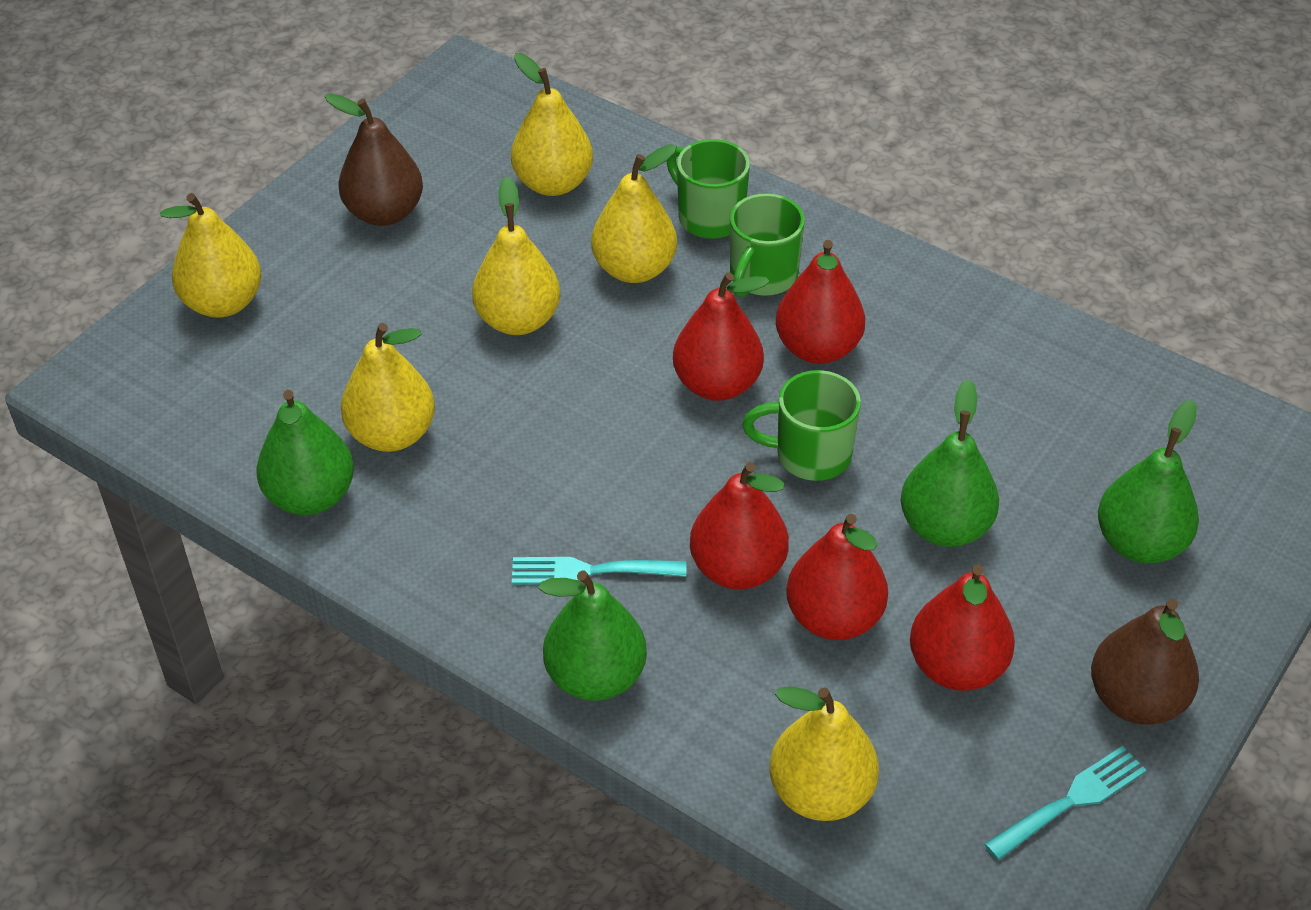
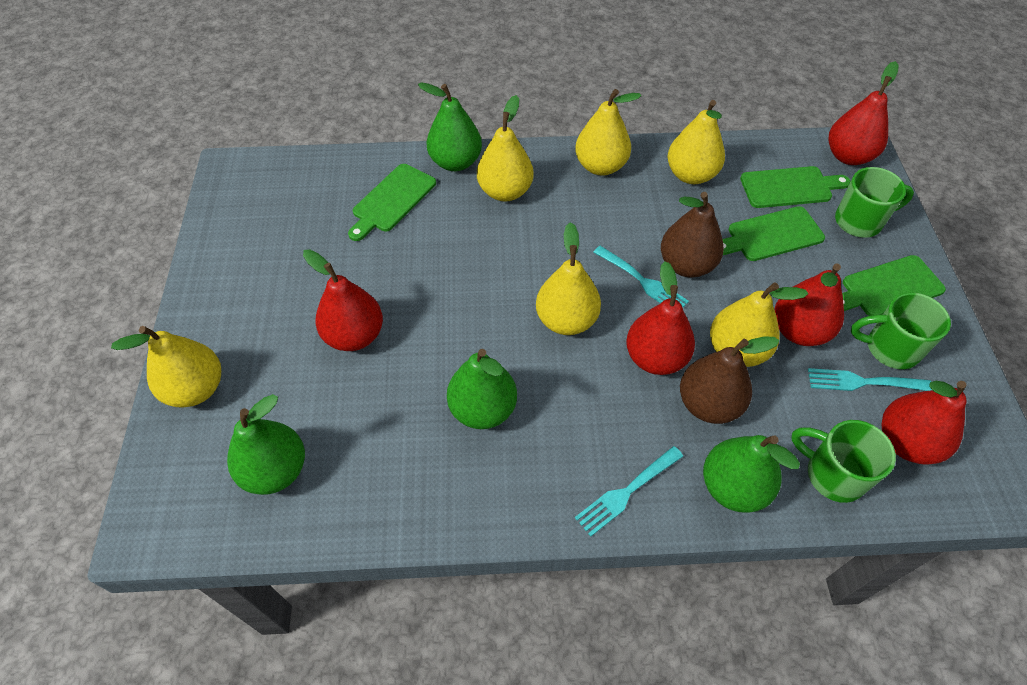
green cutting board: none = 0 -> [348,164,436,241] [723,206,825,261] [740,166,851,208] [842,255,946,316] = 4
turquoise fork: [512,557,686,584] [984,746,1147,860] = 2 -> [575,446,683,537] [593,246,689,307] [808,368,932,391] = 3

